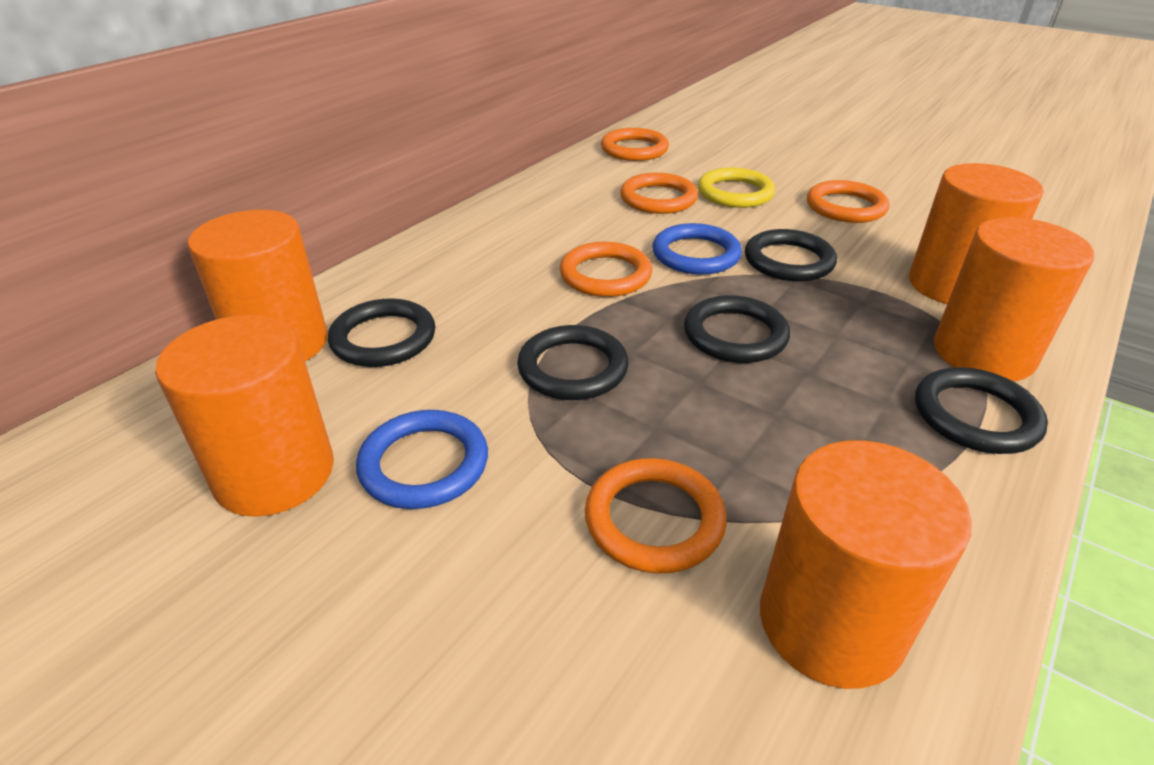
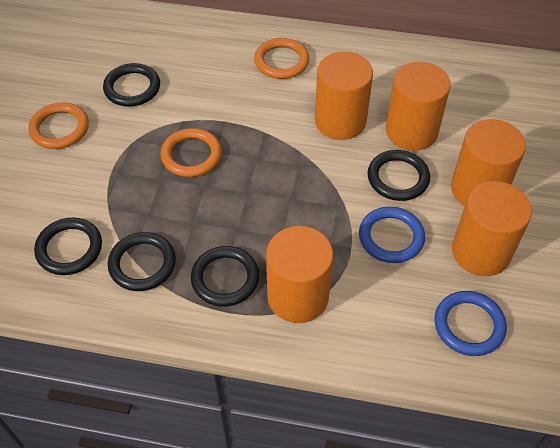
orange ring: [560,242,652,297] [585,458,727,574] [601,128,669,161] [620,173,698,214] [807,180,889,223] = 5 -> [28,102,89,149] [160,128,222,177] [254,38,309,79] = 3
yellow ring: [698,167,775,208] = 1 -> none = 0

